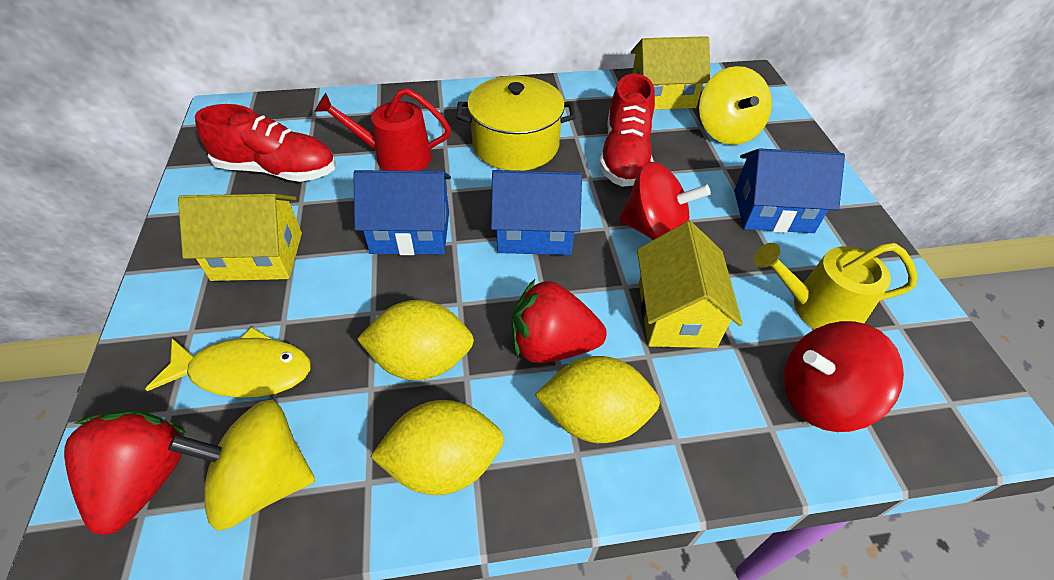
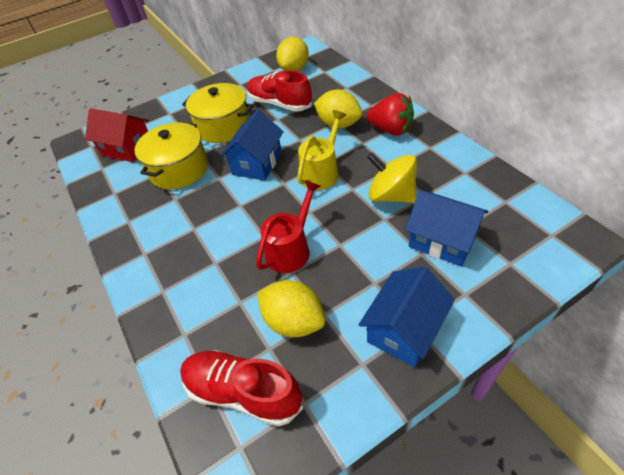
red house: none = 0 -> [85,108,149,162] = 1
red spinning top: [619,162,711,240] [784,321,904,432] = 2 -> none = 0
red strawberry: [64,410,187,535] [511,279,607,363] = 2 -> [367,93,414,136] = 1
yellow fish: [145,327,311,398] = 1 -> none = 0
yellow house: [178,194,302,281] [631,36,710,110] [637,221,743,348] = 3 -> none = 0
yellow pot: [457,76,576,171] = 1 -> [134,122,208,189] [182,83,254,143] = 2
yellow spinning top: [168,399,315,531] [699,66,772,145] = 2 -> [367,152,417,203] = 1

